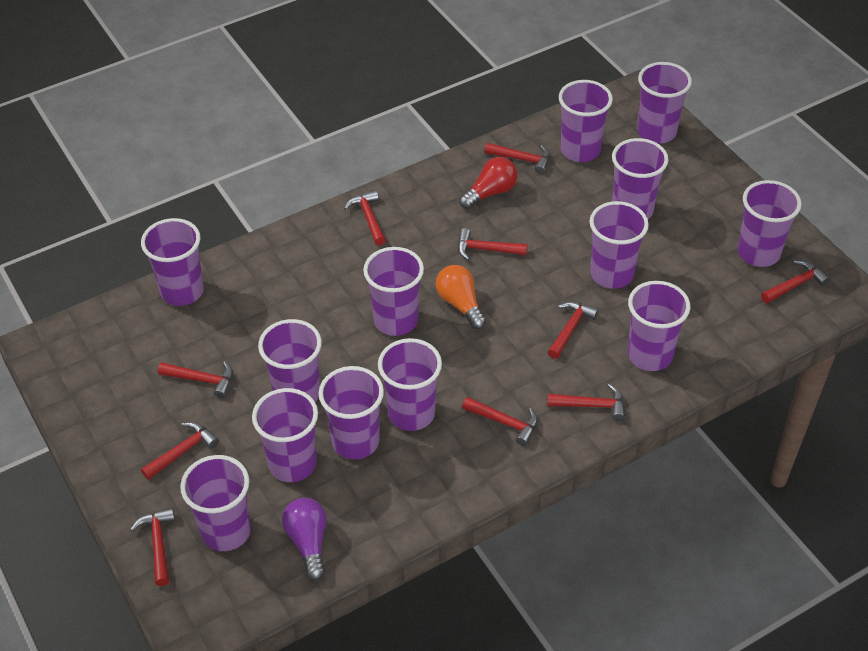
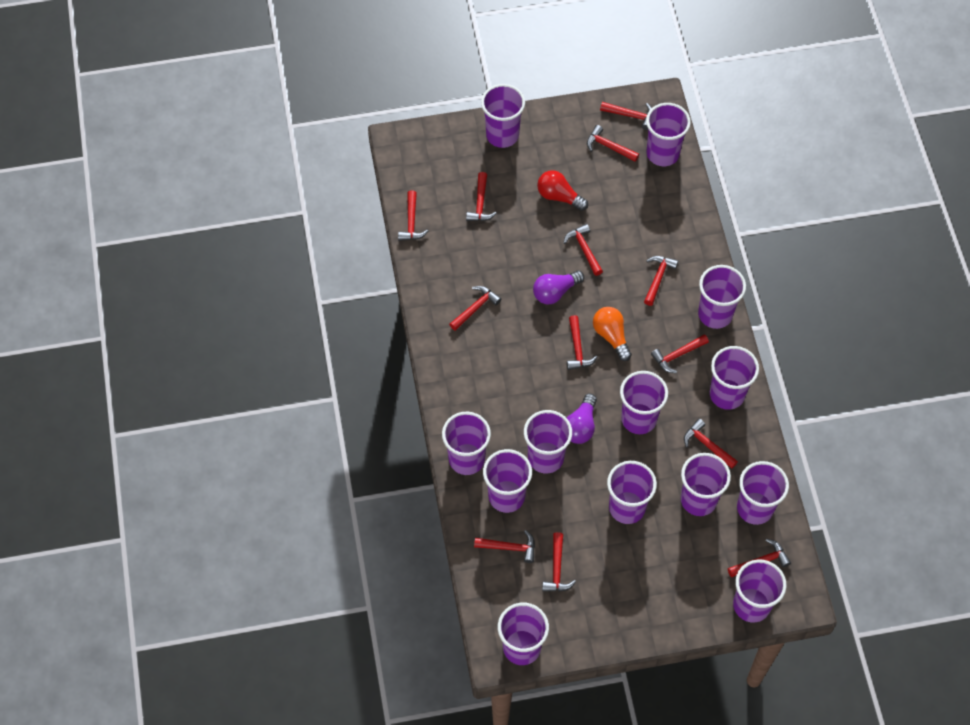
purple light bulb: [282,498,327,580] = 1 -> [533,271,584,304] [567,393,597,444] = 2
red hammer: [130,508,175,586] [141,422,219,480] [158,361,233,398] [344,190,386,245] [458,228,527,260] [462,397,538,446] [484,143,550,174] [547,383,625,421] [548,301,599,359] [761,260,830,304] = 10 -> [398,190,428,241] [449,286,501,331] [466,172,497,221] [474,530,535,563] [542,532,576,592] [563,224,603,276] [567,315,597,370] [587,125,639,162] [600,102,652,130] [644,256,678,306] [651,334,709,373] [684,419,738,469] [728,539,791,577] = 13

